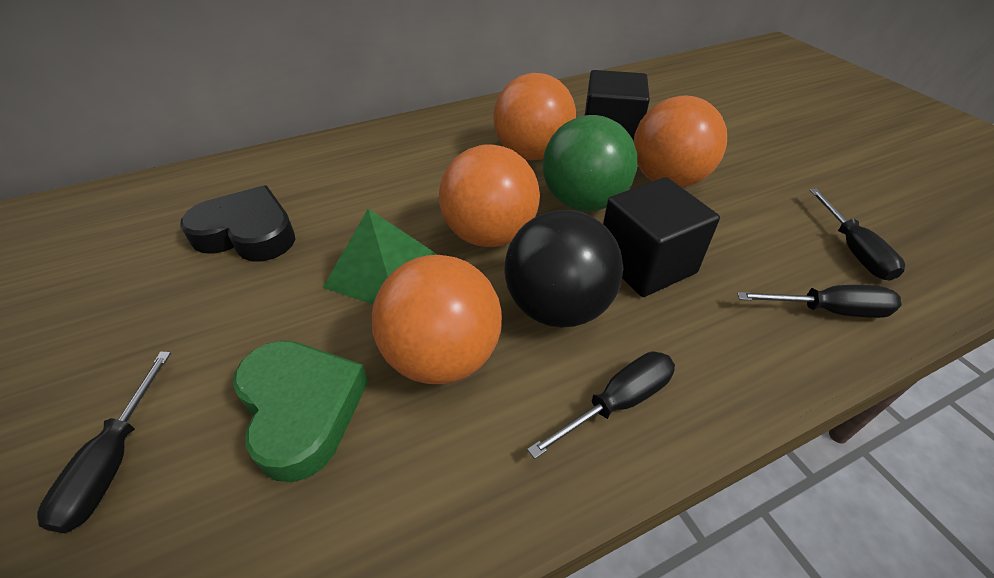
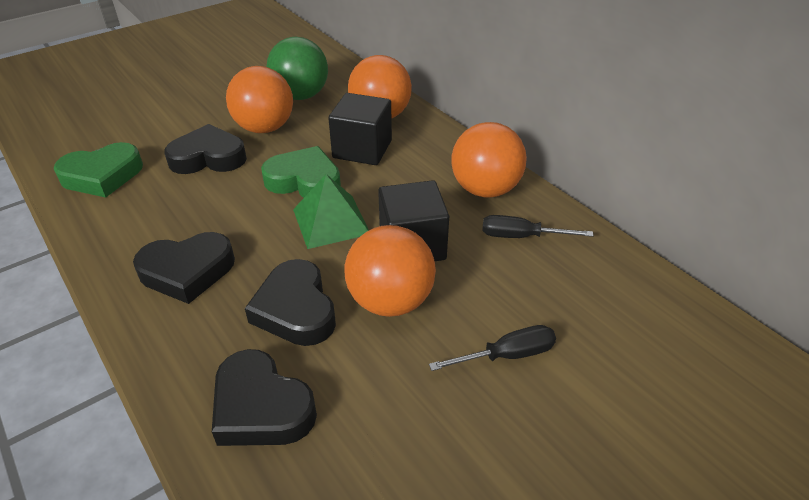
black ball: [504,210,624,328] = 1 -> none = 0
black heart: [180,185,295,261] = 1 -> [133,232,235,304] [164,124,247,174] [212,349,317,446] [245,259,336,346] = 4
black screwdriver: [37,352,171,533] [527,352,675,459] [737,285,901,318] [809,188,905,281] = 4 -> [429,325,556,371] [482,215,594,238] = 2
green heart: [233,340,368,482] = 1 -> [53,142,143,198] [261,146,341,198] = 2

